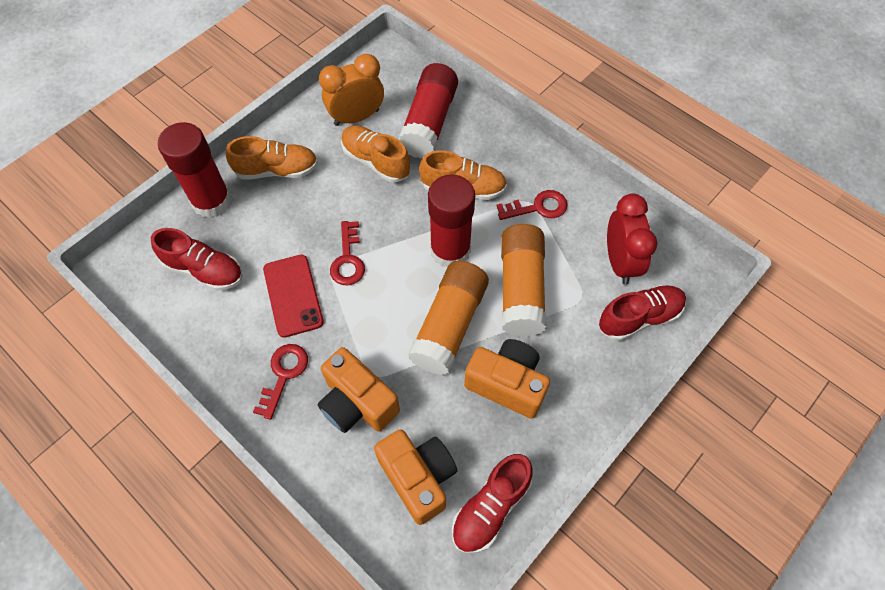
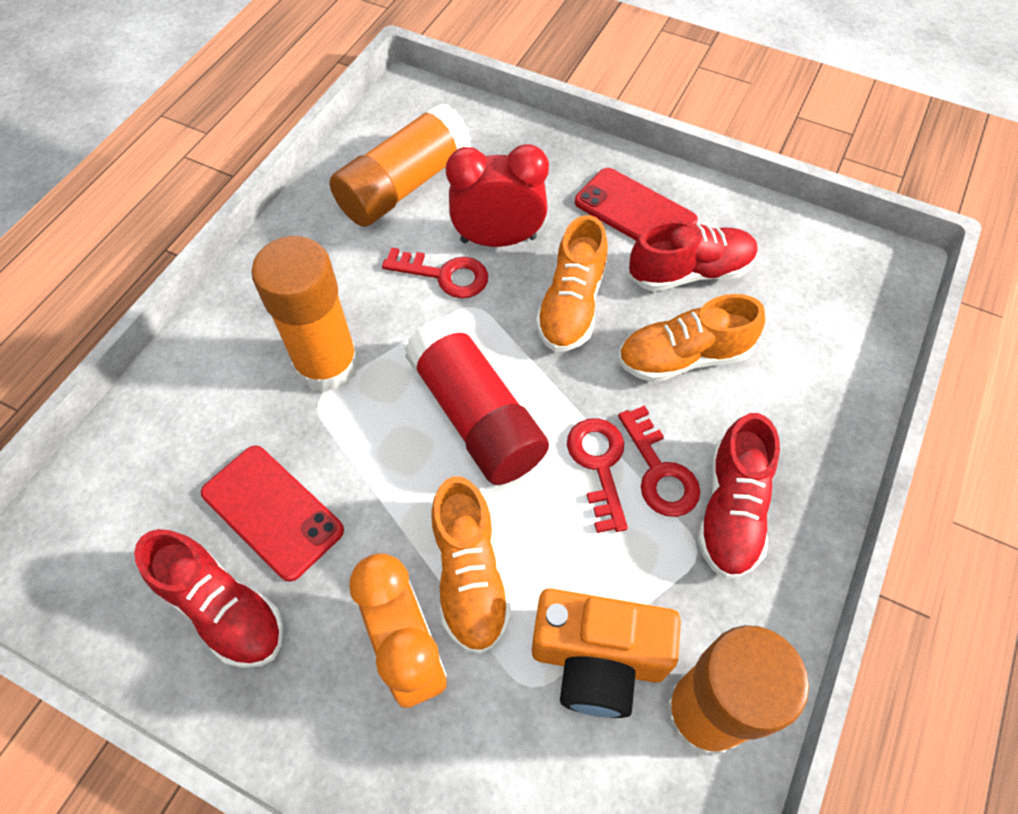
orange camera: [318,347,400,433] [374,429,457,525] [464,339,550,419] = 3 -> [532,588,681,718] = 1
orange glue stick: [408,261,489,375] [501,224,546,337] = 2 -> [251,236,359,393] [329,102,471,227] [665,625,809,756] = 3
red glue stick: [158,122,232,218] [398,63,458,159] [428,175,475,267] = 3 -> [404,315,549,485] = 1
red phone: [263,255,324,338] = 1 -> [201,446,344,582] [575,168,698,241] = 2

